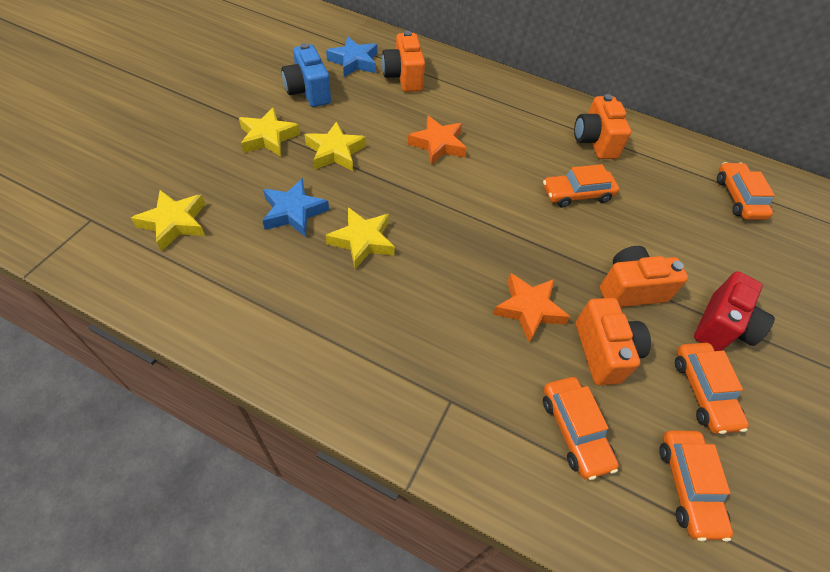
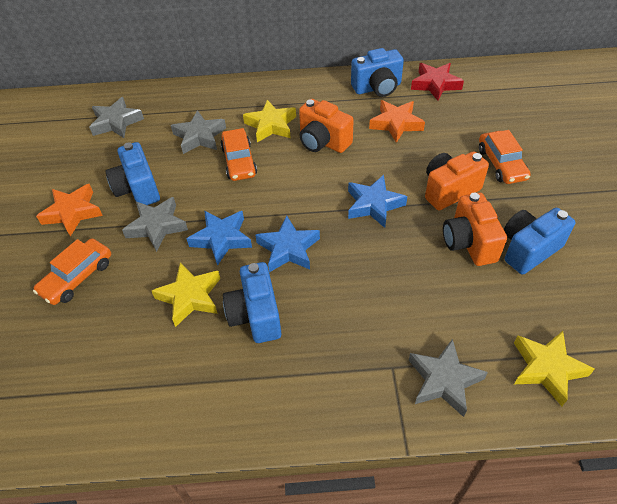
blue camera: [281,43,331,107] = 1 -> [105,142,160,205] [223,262,281,343] [351,48,404,97] [504,208,576,275] = 4
blue star: [262,178,329,237] [326,37,377,77] = 2 -> [187,210,252,266] [255,215,320,272] [348,175,407,228] = 3
grey star: none = 0 -> [89,97,144,138] [122,197,188,252] [171,110,226,154] [409,339,488,417] = 4
orange camera: [382,31,425,92] [574,94,631,159] [576,298,651,385] [600,246,688,307] = 4 -> [299,99,354,153] [425,151,489,210] [443,193,507,266] = 3
orange car: [543,164,619,208] [543,377,619,480] [659,430,733,542] [675,343,749,434] [717,162,775,220] = 5 -> [33,238,111,305] [221,128,257,181] [479,130,531,184] = 3
red camera: [694,271,775,351] = 1 -> none = 0
red star: none = 0 -> [411,63,464,101] = 1
yellow star: [131,190,205,251] [239,107,300,157] [304,121,366,171] [325,207,395,269] = 4 -> [152,262,220,327] [243,100,296,142] [514,331,595,406] = 3

